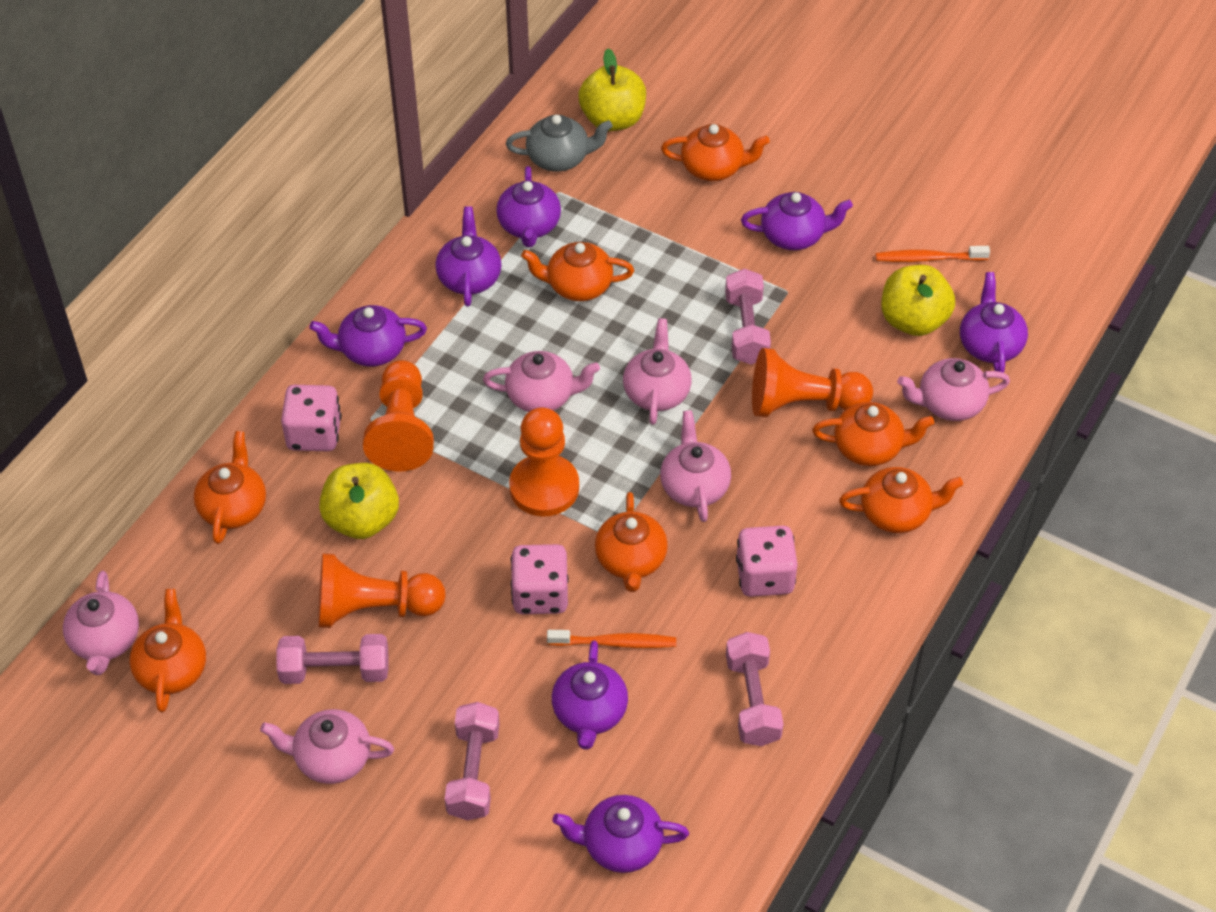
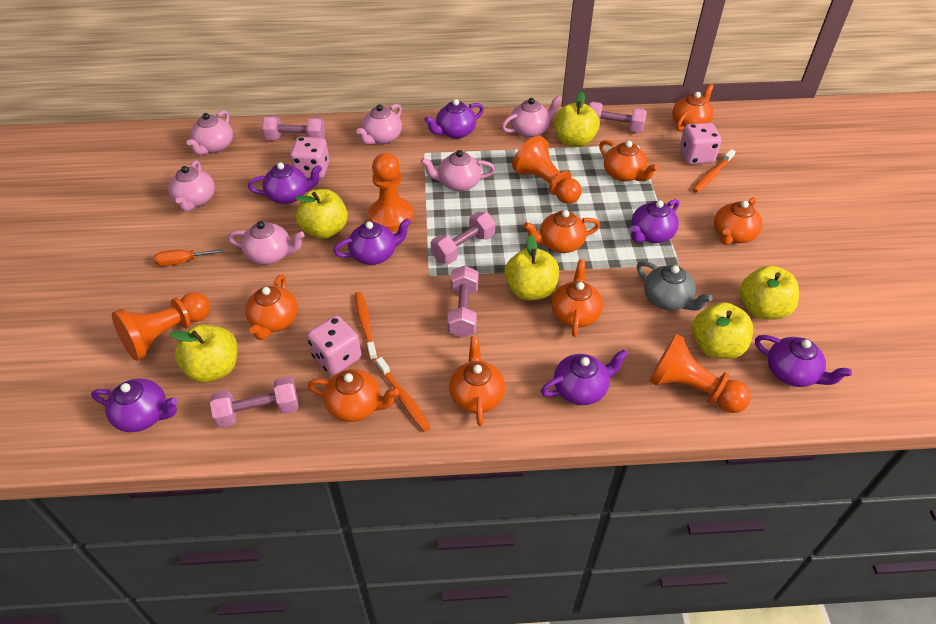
orange screwdriver: none = 0 -> [154,249,224,266] = 1
orange teapot: [130,589,206,712] [194,431,266,544] [521,242,634,301] [595,492,668,592] [661,124,770,181] [812,402,934,466] [839,467,963,533] = 7 -> [245,275,298,340] [308,369,399,422] [449,336,505,426] [524,210,600,253] [552,260,603,337] [599,140,658,182] [672,84,714,131] [714,197,762,245] = 8
orange toothbrush: [547,630,676,648] [876,246,990,262] = 2 -> [355,292,377,361] [376,357,431,432] [693,149,736,192] = 3
pink dumbbell: [277,634,389,684] [445,702,500,820] [725,268,771,365] [726,632,783,746] = 4 -> [210,376,299,428] [262,116,325,140] [431,212,496,264] [447,266,479,338] [589,102,647,132] = 5
yellow apple: [319,463,399,539] [578,49,646,131] [881,265,955,336] = 3 -> [170,324,238,383] [295,189,348,239] [505,235,559,300] [554,91,600,147] [692,302,753,359] [740,265,799,320] = 6

